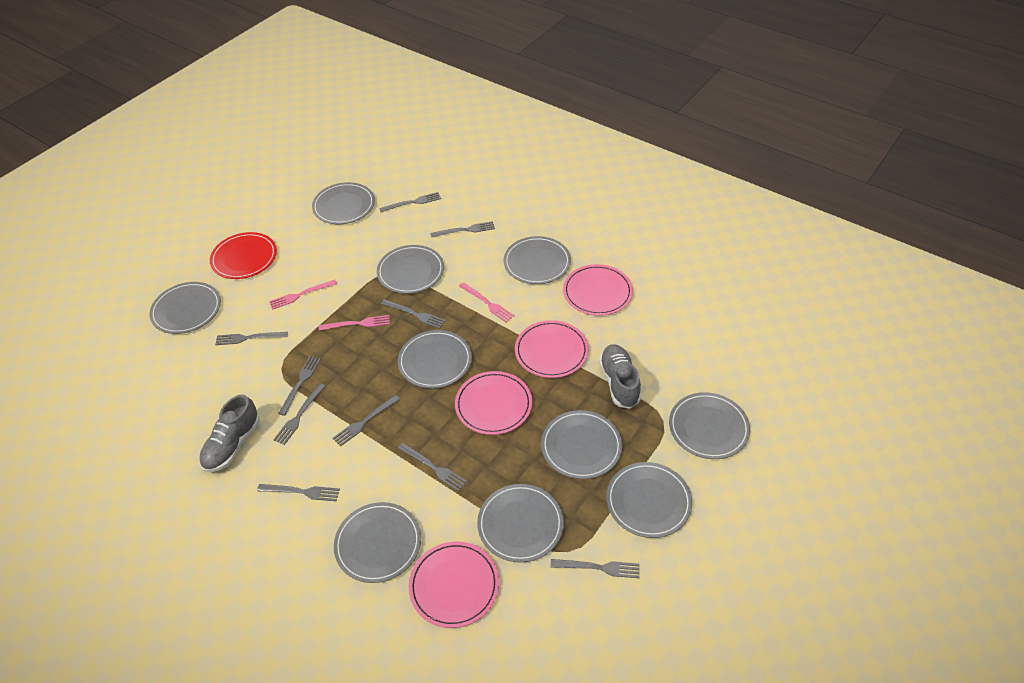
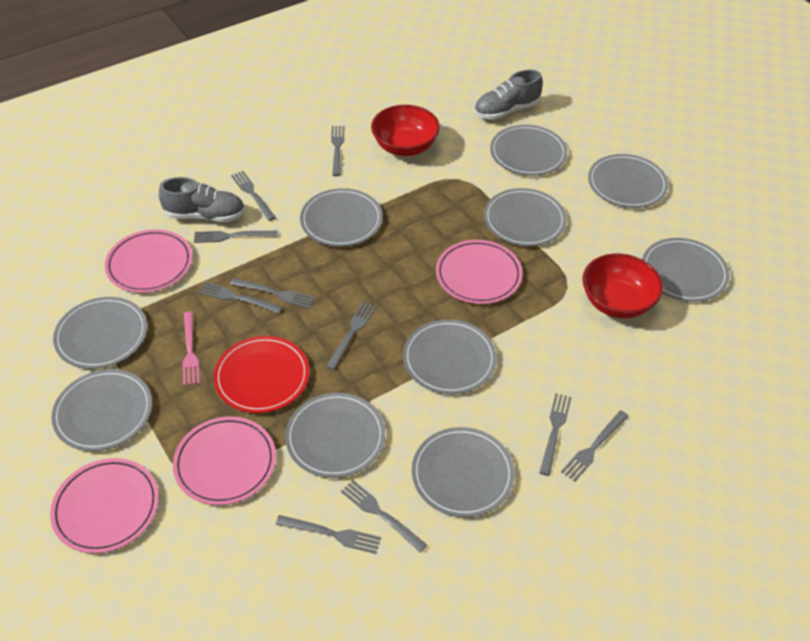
pink fork: [269,280,337,310] [319,315,390,331] [459,282,514,322] = 3 -> [183,311,200,386] = 1
red bowl: none = 0 -> [371,105,440,156] [582,253,663,318] = 2

